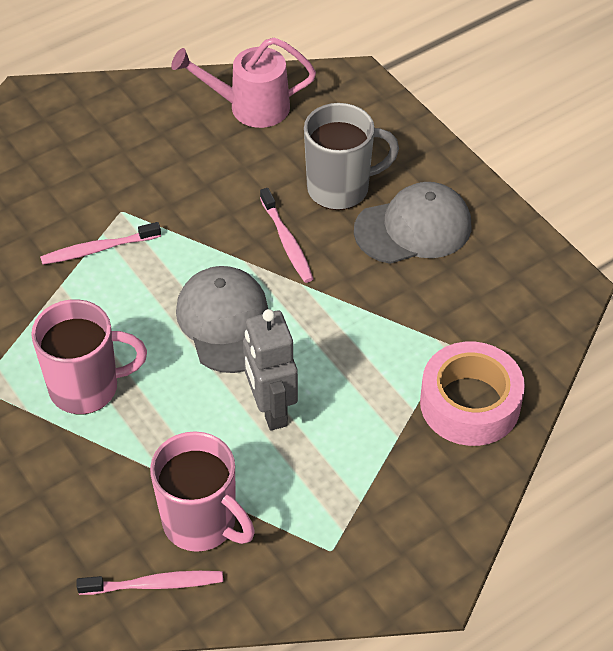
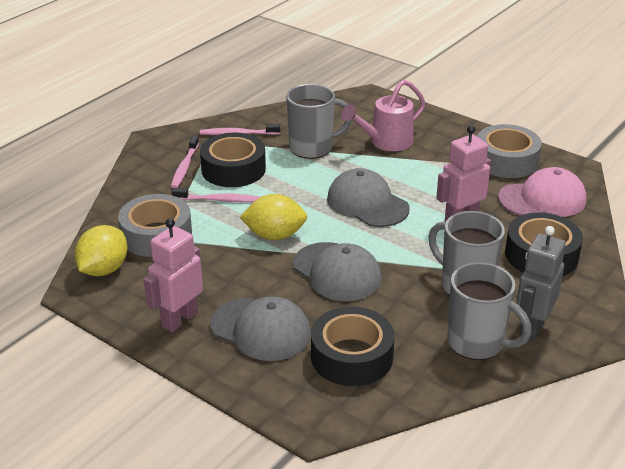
black tape: none = 0 -> [200,133,266,187] [311,307,395,386] [505,212,583,276] = 3
grey cap: [176,266,268,373] [354,182,471,264] = 2 -> [210,297,311,361] [293,242,382,301] [327,168,410,227] = 3
grey mug: [304,103,399,210] = 1 -> [286,84,352,159] [429,211,505,295] [447,262,531,360] = 3
grey tape: none = 0 -> [118,194,192,257] [477,124,542,178] = 2
pink cap: none = 0 -> [498,167,586,217] = 1
pink mug: [31,299,147,414] [150,431,255,552] = 2 -> none = 0
pink robot: none = 0 -> [144,218,203,332] [436,125,491,222] = 2
pink tape: [420,342,525,446] = 1 -> none = 0
yellow lemon: none = 0 -> [75,225,128,276] [240,194,307,240] = 2

